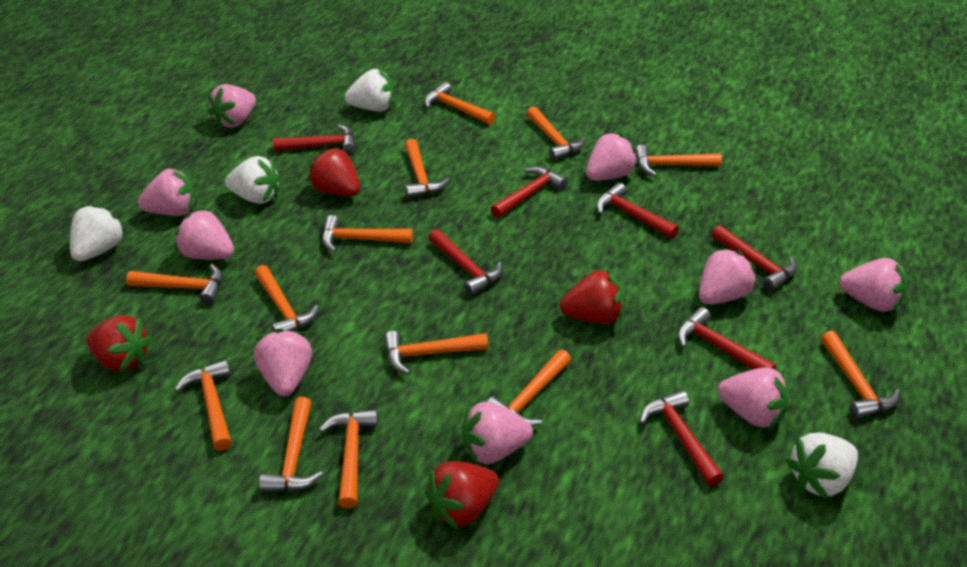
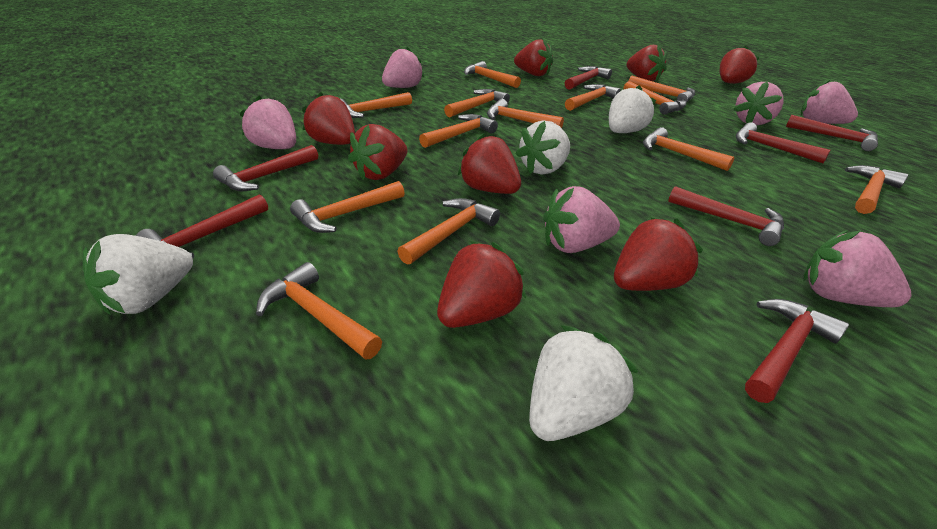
pink strawberry: [138,167,196,216] [175,208,234,260] [208,84,256,129] [254,329,312,396] [462,402,533,465] [586,132,638,181] [699,247,757,305] [717,367,789,428] [839,258,907,312] = 9 -> [240,96,296,149] [382,47,425,88] [543,186,620,253] [733,81,784,125] [801,79,858,124] [803,230,911,307] = 6
red strawberry: [86,315,152,372] [308,147,360,196] [425,461,499,530] [560,269,624,324] = 4 -> [302,92,355,145] [348,124,407,180] [437,241,526,328] [458,133,521,194] [514,39,553,76] [614,217,703,291] [627,44,667,82] [719,46,760,84] = 8

